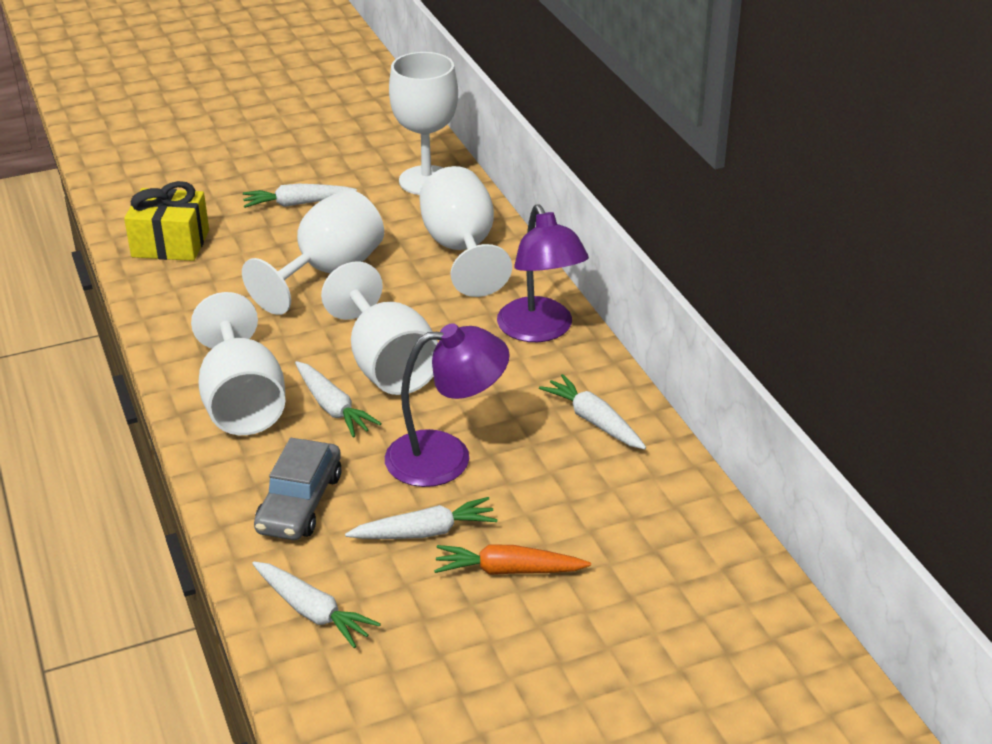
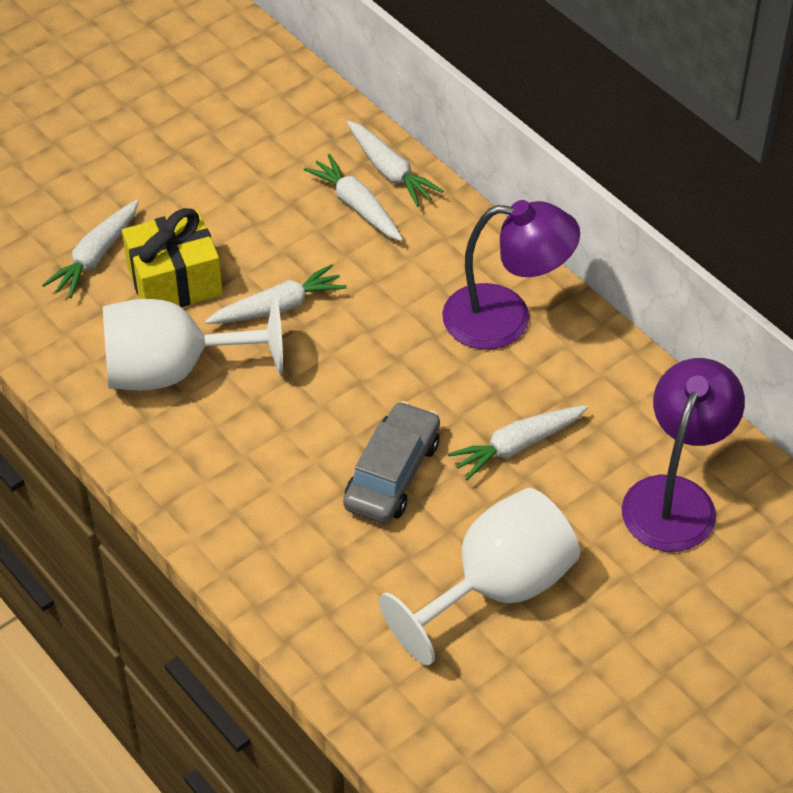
orange carrot: [434,544,591,575] = 1 -> none = 0
white goblet: [191,292,285,435] [242,189,384,315] [321,261,438,395] [389,52,458,195] [419,166,512,297] = 5 -> [103,298,283,391] [379,488,580,666] = 2

